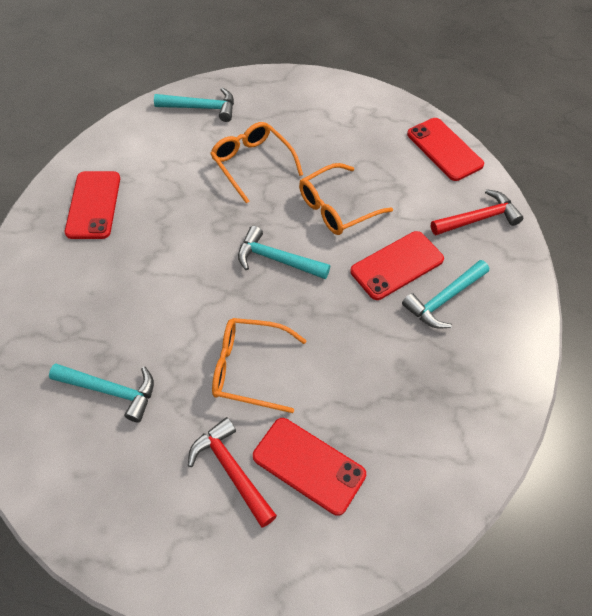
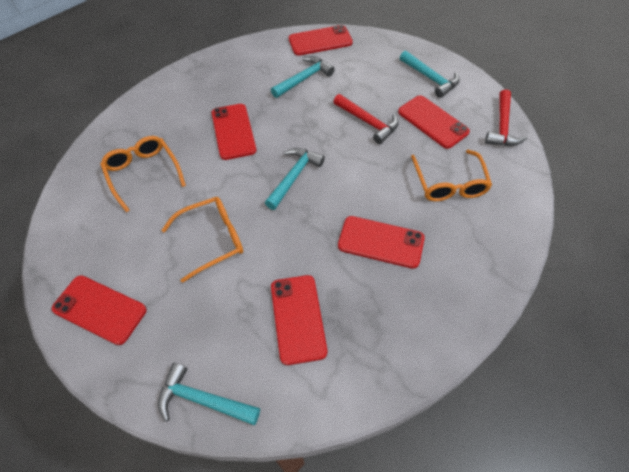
red phone: [65,171,120,239] [253,418,366,516] [350,231,444,300] [407,118,484,181] = 4 -> [52,275,146,345] [212,104,256,160] [271,275,327,365] [289,25,353,56] [338,216,425,269] [398,95,470,149] = 6

